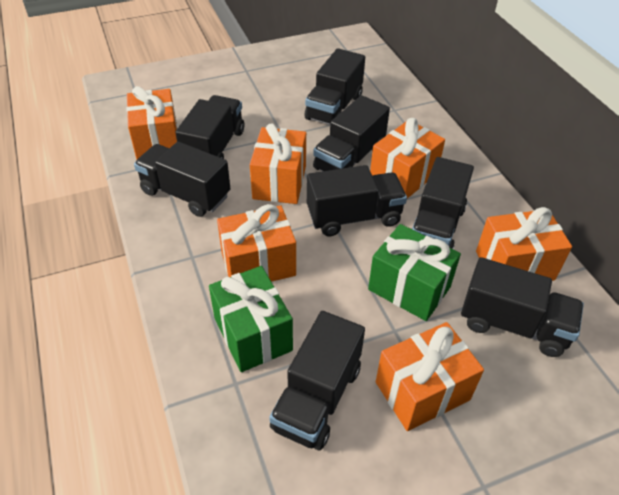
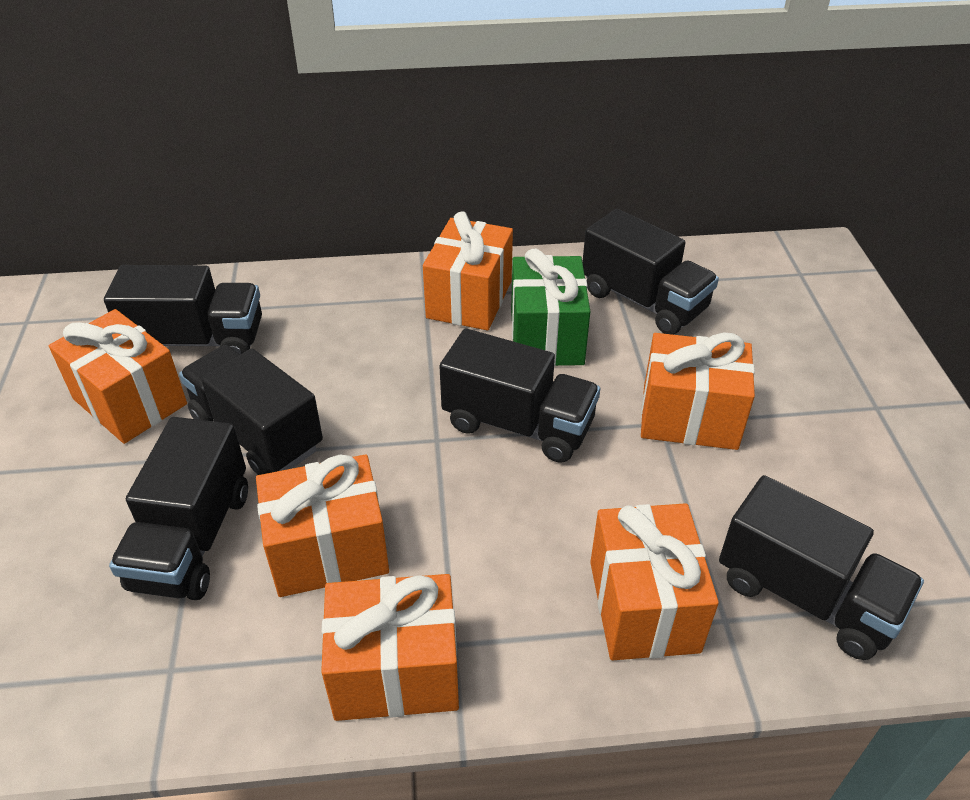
black truck: [134,142,231,217] [175,95,244,159] [269,311,365,450] [304,48,365,125] [307,165,407,236] [313,95,390,171] [412,157,474,249] [461,257,584,357] = 8 -> [104,265,262,354] [109,417,248,600] [179,345,323,475] [439,328,600,463] [583,209,719,335] [719,475,924,660] = 6
green gift: [209,266,293,372] [368,224,461,321] = 2 -> [511,249,590,366] = 1

